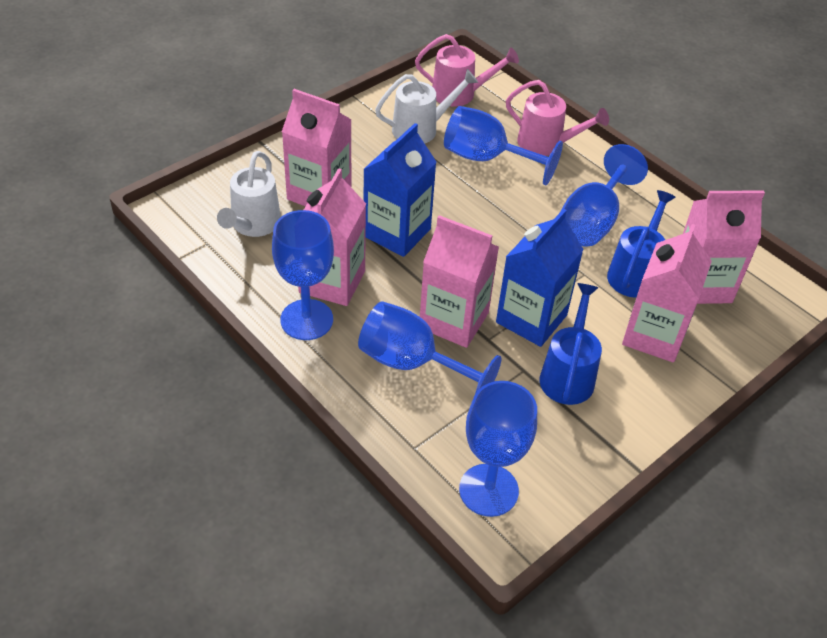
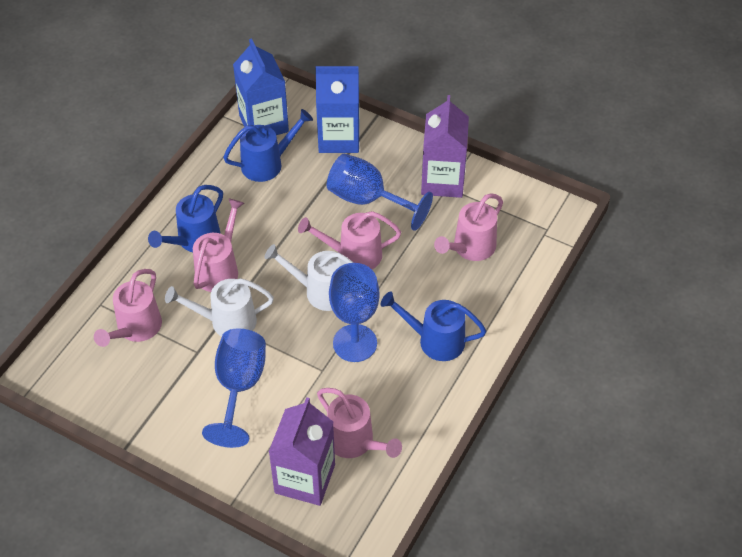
blue goblet: [272,210,334,340] [358,301,502,394] [444,106,563,185] [459,381,537,517] [561,144,648,247] = 5 -> [202,328,266,448] [327,154,433,231] [329,263,380,362] = 3
blue watering can: [539,283,602,405] [607,190,676,298] = 2 -> [148,185,223,252] [223,109,313,182] [381,291,486,361] = 3
pink carton: [282,89,352,207] [298,168,366,306] [420,215,499,348] [622,224,712,362] [683,190,765,304] = 5 -> none = 0
pink watering can: [415,34,519,107] [506,80,609,156] = 2 -> [94,269,162,347] [193,198,244,292] [298,211,401,269] [317,388,402,458] [434,193,503,261] = 5
purple carton: none = 0 -> [269,397,335,506] [421,95,469,198] = 2

